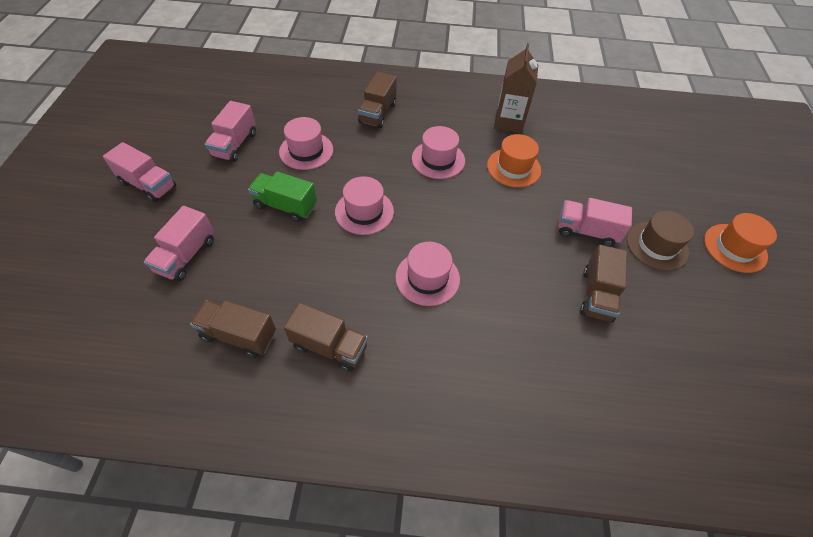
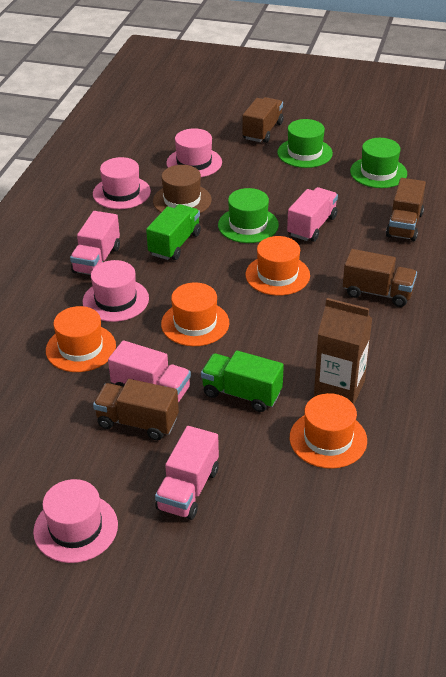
green hat: none = 0 -> [218,188,279,243] [277,119,333,168] [350,138,407,188] = 3
green truck: [248,171,317,222] = 1 -> [146,204,201,260] [201,350,284,412] = 2
orange hat: [487,134,541,188] [704,213,777,273] = 2 -> [46,306,116,372] [161,282,229,346] [245,236,310,296] [290,393,367,469] = 4

